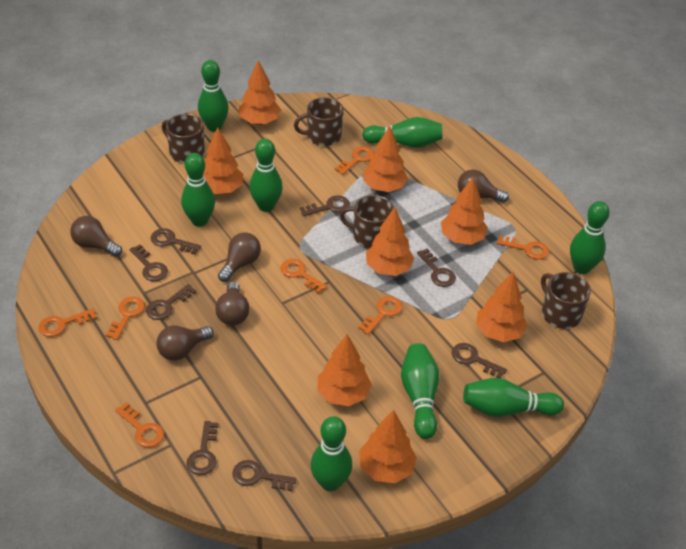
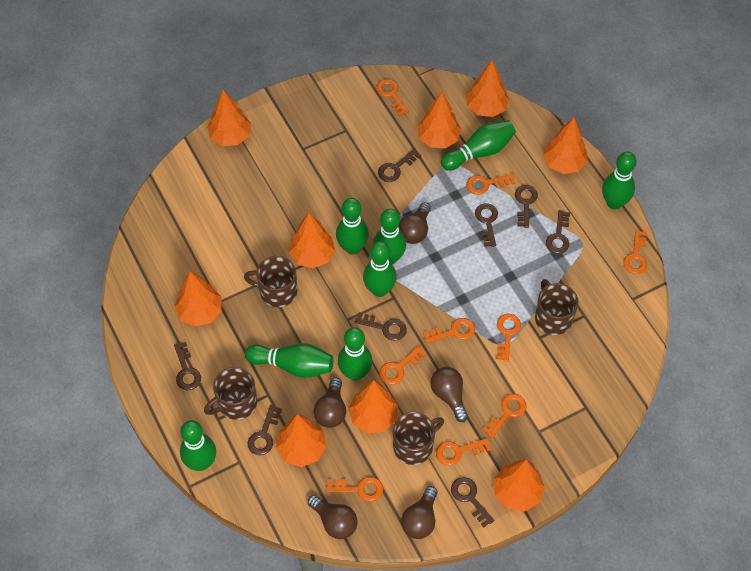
orange key: [38,308,97,337] [106,296,145,340] [115,402,164,448] [280,259,327,293] [335,146,374,175] [358,296,402,335] [496,235,549,260] = 7 -> [326,477,383,502] [376,79,409,116] [379,346,427,385] [423,318,475,344] [436,438,491,465] [466,174,516,195] [483,394,527,438] [496,314,521,361] [623,230,647,274] = 9
orange tree: [204,127,243,194] [239,60,281,125] [318,334,372,406] [359,410,417,483] [363,126,408,192] [366,207,414,276] [441,177,488,245] [476,272,528,342] = 8 -> [174,271,222,327] [207,90,251,146] [276,414,327,467] [289,212,335,268] [348,380,398,433] [417,92,461,148] [466,60,509,117] [494,460,545,511] [543,117,587,174] = 9

